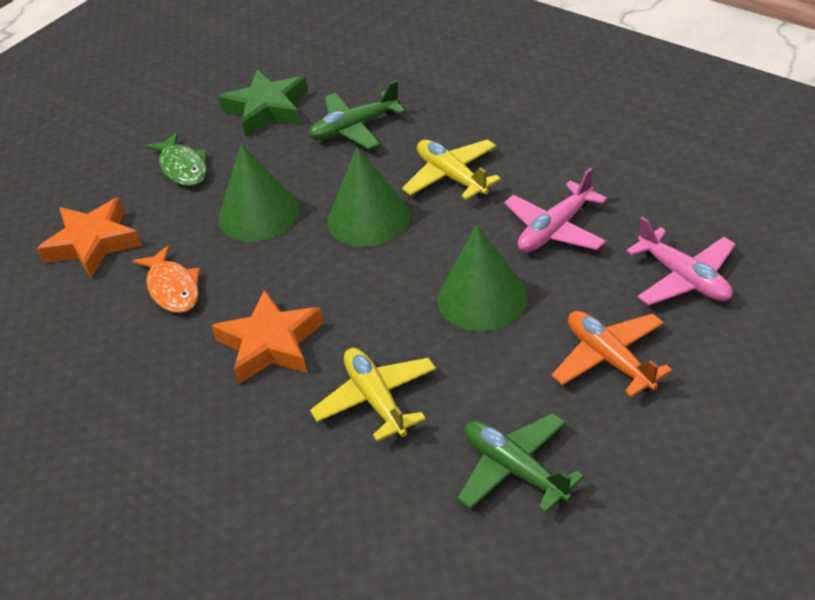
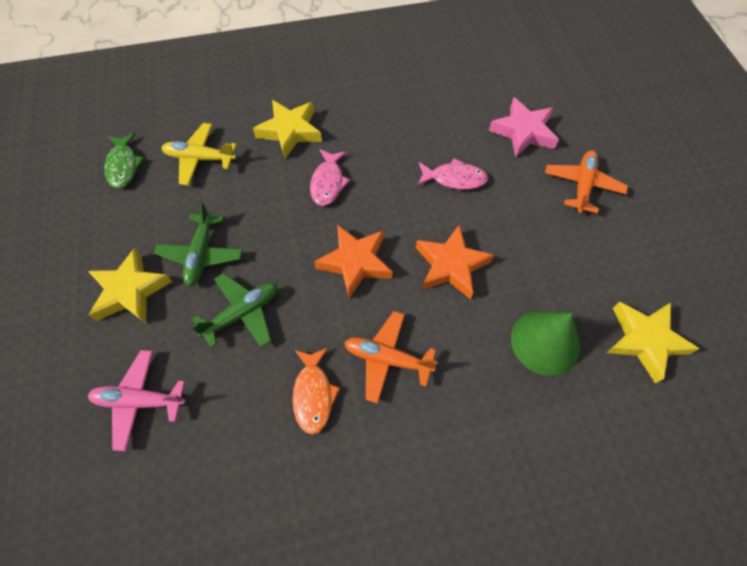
green cone: [218,143,299,242] [327,147,410,247] [437,224,528,331] = 3 -> [511,310,580,376] = 1
green star: [218,70,308,136] = 1 -> none = 0
orange plane: [552,311,672,397] = 1 -> [344,311,438,403] [545,150,628,214] = 2
pink fish: none = 0 -> [310,149,350,206] [417,158,488,190] = 2
pink plane: [504,168,607,252] [626,217,736,305] = 2 -> [88,350,186,451] = 1
pink star: none = 0 -> [489,97,559,157] = 1
yellow plane: [310,348,436,441] [402,139,501,200] = 2 -> [161,123,237,185] = 1
yellow star: none = 0 -> [88,248,172,323] [253,100,322,159] [607,302,699,383] = 3

